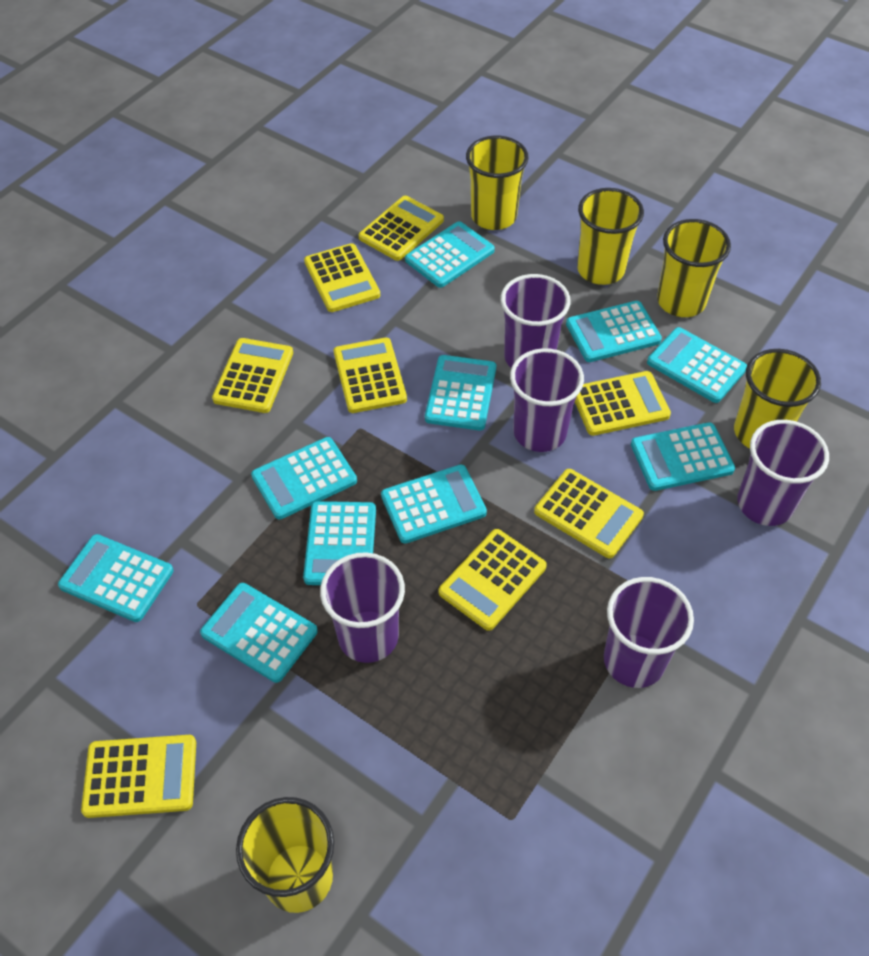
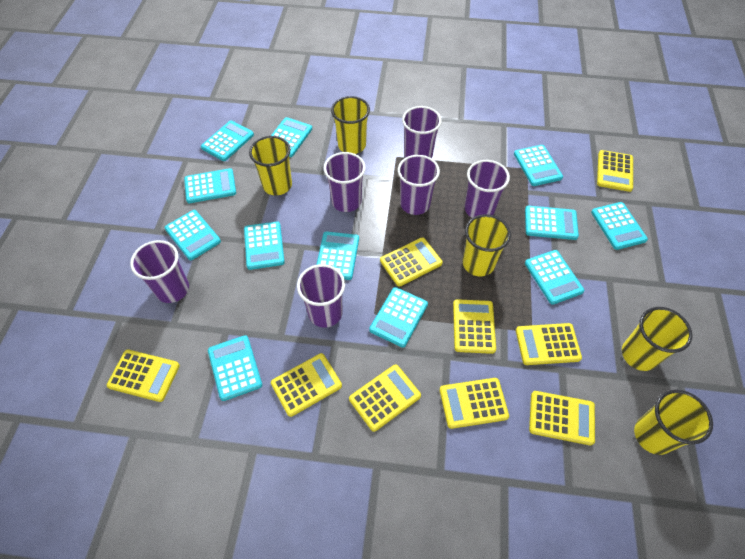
purple cup: [320,552,405,663] [501,274,571,368] [510,348,584,452] [604,577,694,688] [737,420,829,526] = 5 -> [130,240,189,303] [297,264,345,328] [323,152,366,212] [398,155,440,215] [402,106,442,158] [464,160,510,218] = 6
turquoise calculator: [58,534,174,622] [200,583,318,683] [251,437,357,519] [303,501,376,585] [381,465,487,544] [405,221,495,288] [425,355,496,431] [566,301,662,362] [631,422,735,491] [647,327,747,403] = 10 -> [164,210,221,260] [184,168,236,203] [201,120,254,161] [208,335,262,401] [244,221,285,270] [271,117,312,157] [316,231,359,280] [369,287,428,348] [514,145,563,186] [525,206,579,240] [525,250,585,305] [591,202,648,250] = 12
yellow calculator: [81,735,196,818] [212,338,293,413] [304,243,380,312] [334,338,407,413] [359,196,444,261] [439,529,547,631] [534,469,644,558] [575,371,671,436] = 8 -> [107,350,180,402] [271,353,342,417] [349,365,421,432] [380,237,443,287] [439,378,509,429] [453,299,496,354] [516,323,582,365] [529,391,595,445] [597,150,633,192] = 9

